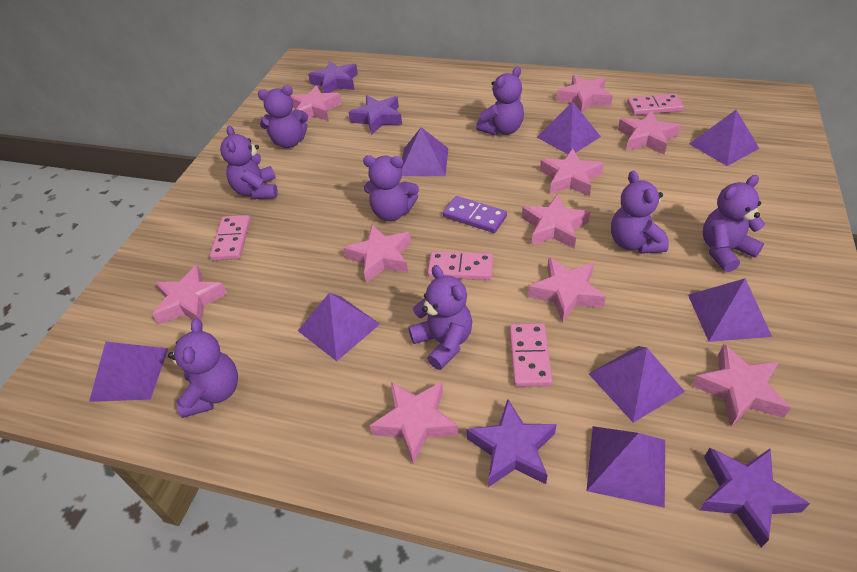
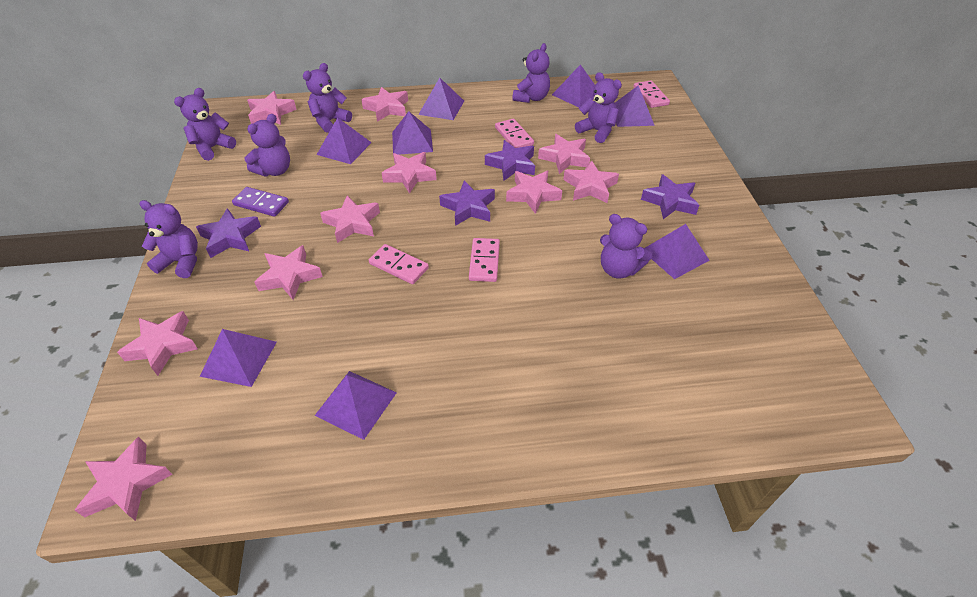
purple teddy bear: [168,318,238,418] [220,125,278,199] [258,85,308,148] [363,155,419,221] [408,265,472,370] [476,67,524,136] [611,171,669,254] [703,175,765,272] = 8 -> [139,200,198,278] [174,88,236,161] [245,114,290,177] [303,63,352,133] [512,43,550,103] [575,72,622,143] [600,214,652,279] = 7

